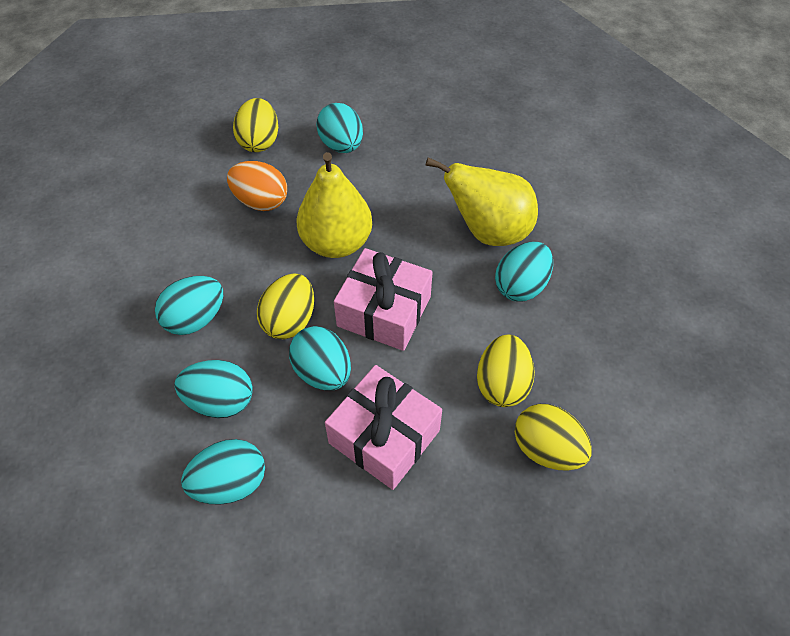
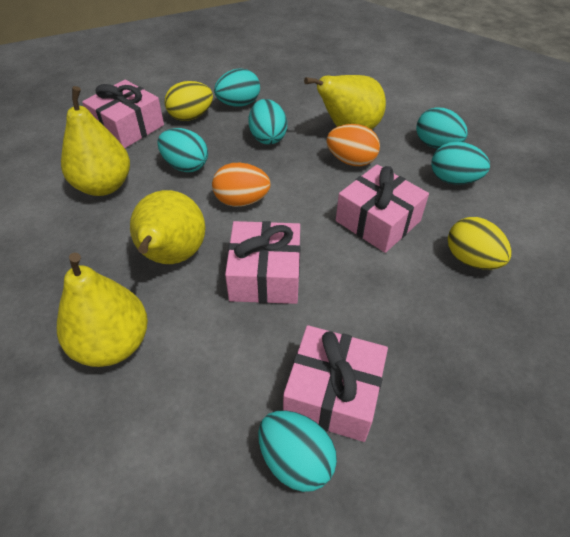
orange egg: [227,161,287,211] = 1 -> [212,163,271,207] [326,124,380,166] = 2
pink gift: [325,365,442,490] [334,248,433,351] = 2 -> [82,80,164,148] [225,221,300,304] [283,325,388,442] [336,164,429,253] = 4
yellow egg: [233,98,278,152] [257,273,314,339] [477,334,535,407] [515,404,592,471] = 4 -> [164,81,213,121] [448,217,512,270] = 2
yellow pear: [296,152,372,258] [426,157,538,246] = 2 -> [57,253,148,367] [61,86,130,196] [130,190,205,264] [304,75,386,130] = 4

